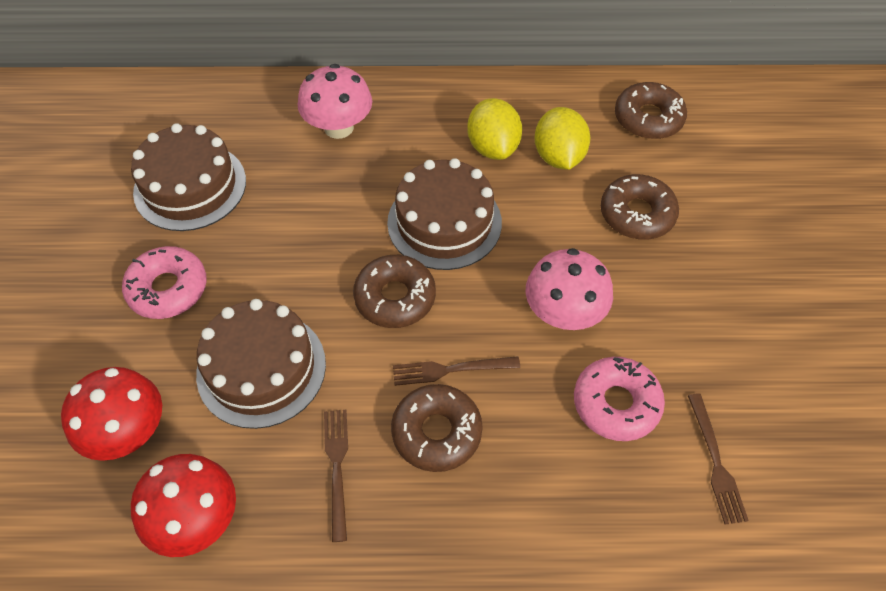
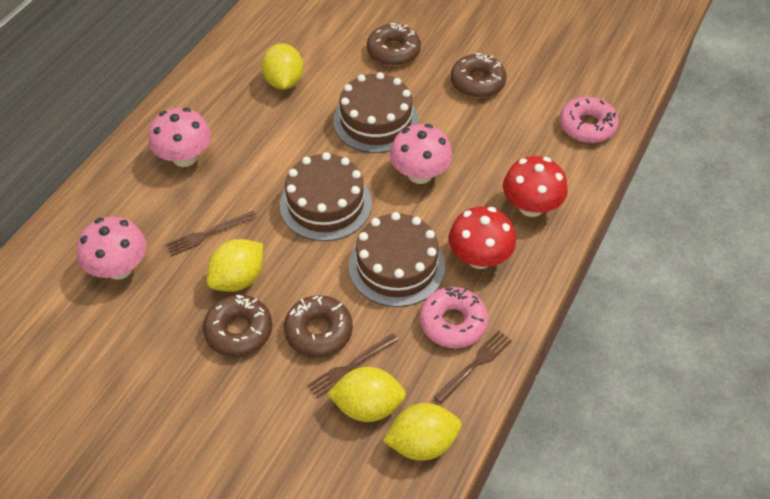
pink mushroom: [298,64,372,139] [525,248,613,330] = 2 -> [77,217,146,280] [149,108,211,167] [390,124,453,184] = 3
yellow lemon: [467,98,522,160] [534,107,590,170] = 2 -> [207,239,263,292] [262,43,303,89] [327,367,406,422] [383,403,461,461] = 4

